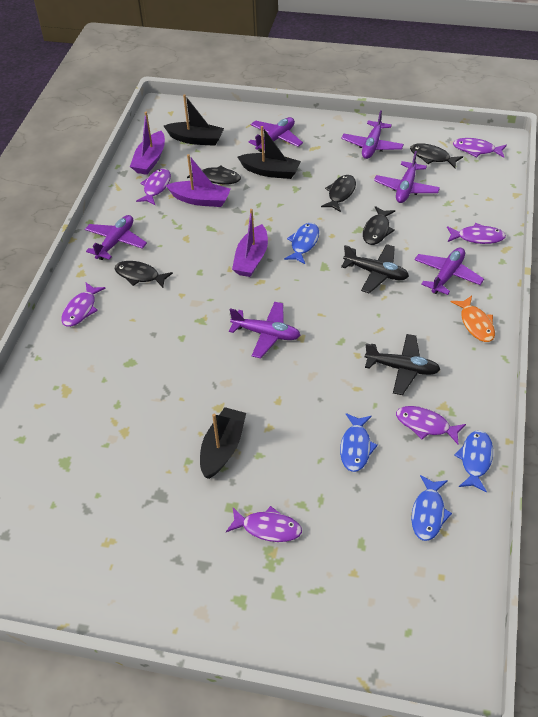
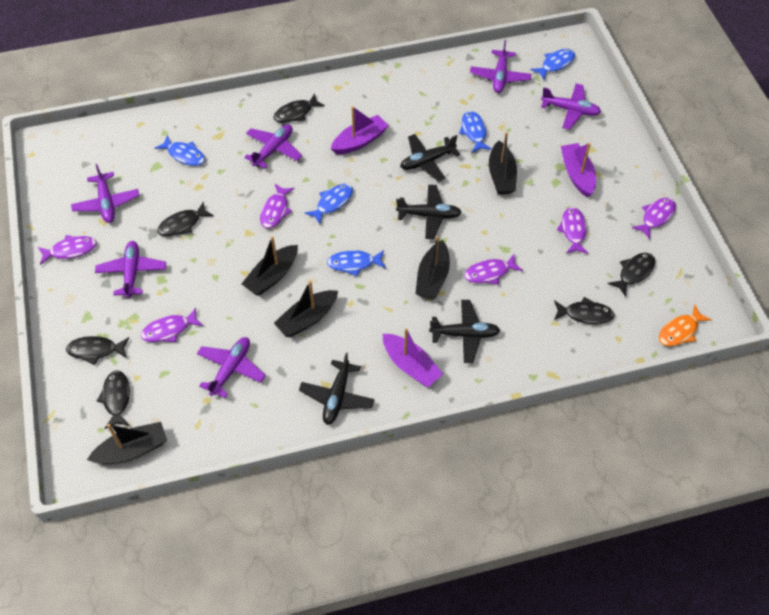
black boat: [164,94,224,146] [200,407,246,479] [238,126,301,179] = 3 -> [87,422,167,464] [242,236,298,296] [274,281,338,337] [415,236,450,299] [489,132,517,194] = 5
black fish: [114,261,173,288] [187,165,241,184] [321,175,356,212] [363,206,395,245] [410,143,463,168] = 5 -> [66,336,129,365] [97,370,130,429] [157,202,214,236] [273,93,325,123] [554,297,615,324] [608,253,655,297] = 6
black plane: [341,244,409,294] [365,334,441,395] = 2 -> [299,353,375,425] [396,185,462,239] [400,134,460,182] [429,300,500,363] = 4
blue fish: [284,223,319,264] [340,413,378,472] [411,475,452,541] [454,430,493,493] = 4 -> [155,135,205,166] [305,184,353,224] [327,250,386,276] [459,111,492,153] [531,49,575,80] = 5

